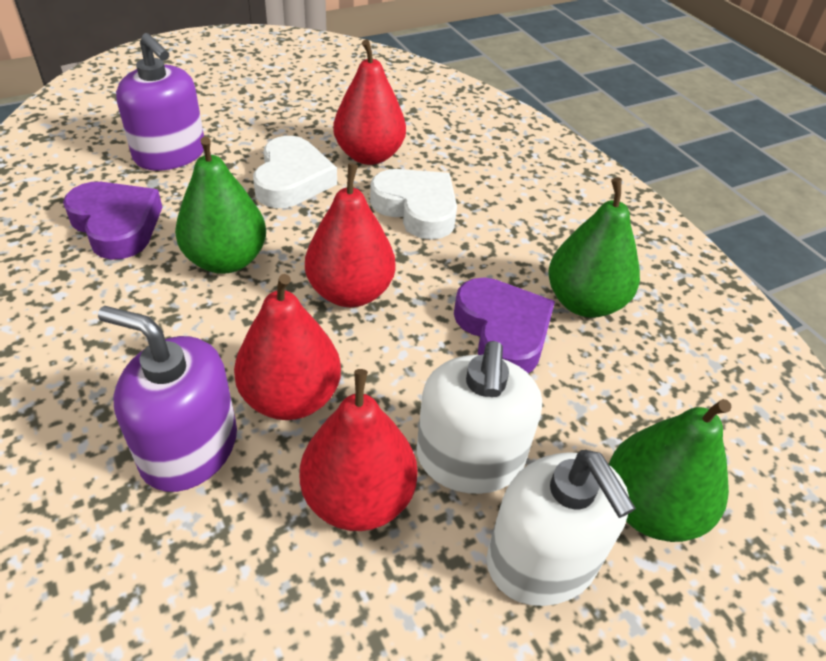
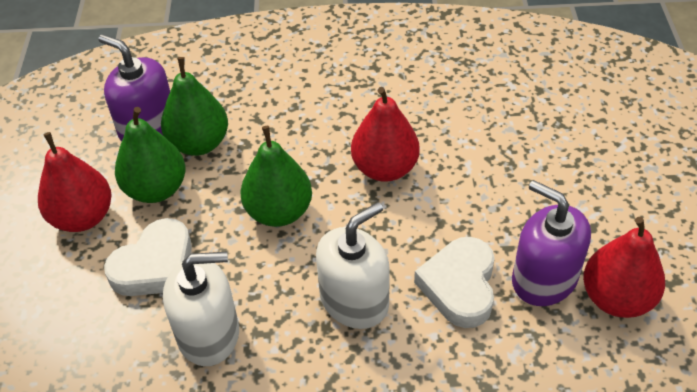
purple heart: [63,182,162,260] [454,277,555,373] = 2 -> none = 0
red pear: [234,274,341,420] [300,369,418,531] [305,163,395,307] [333,39,406,165] = 4 -> [38,132,112,232] [351,87,420,182] [583,217,665,318] = 3

